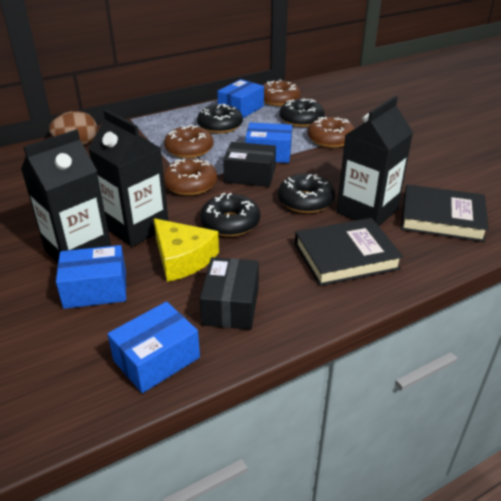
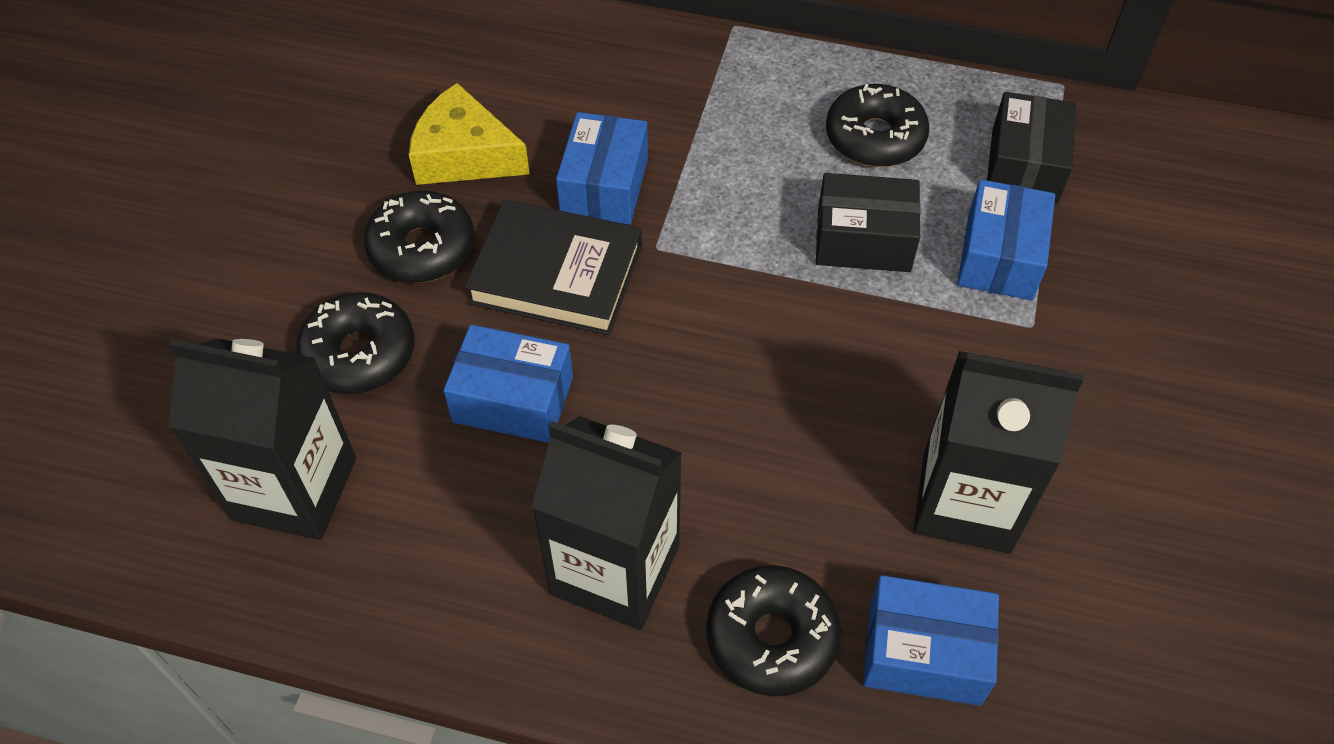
black book: [295,218,403,286] [401,184,489,242] = 2 -> [464,199,642,335] = 1
brown donut: [163,158,217,195] [164,125,213,158] [263,80,301,106] [308,117,355,148] = 4 -> none = 0
brown egg: [49,111,97,145] = 1 -> none = 0

